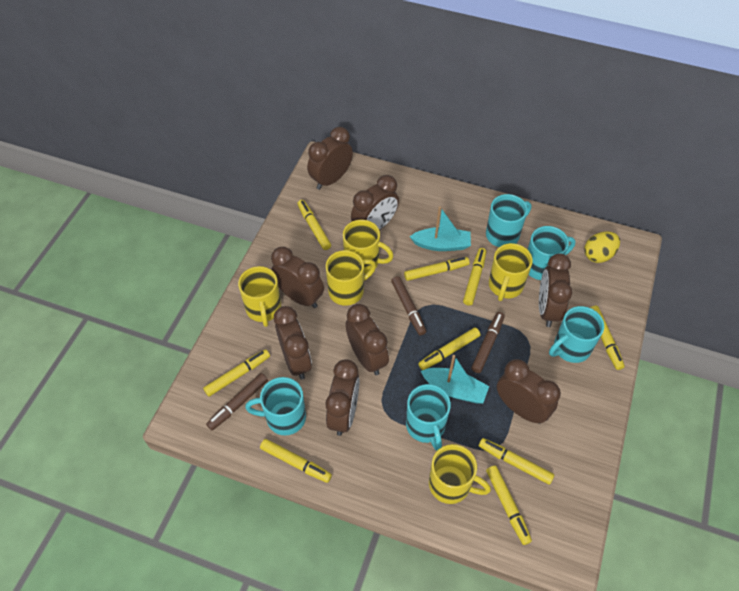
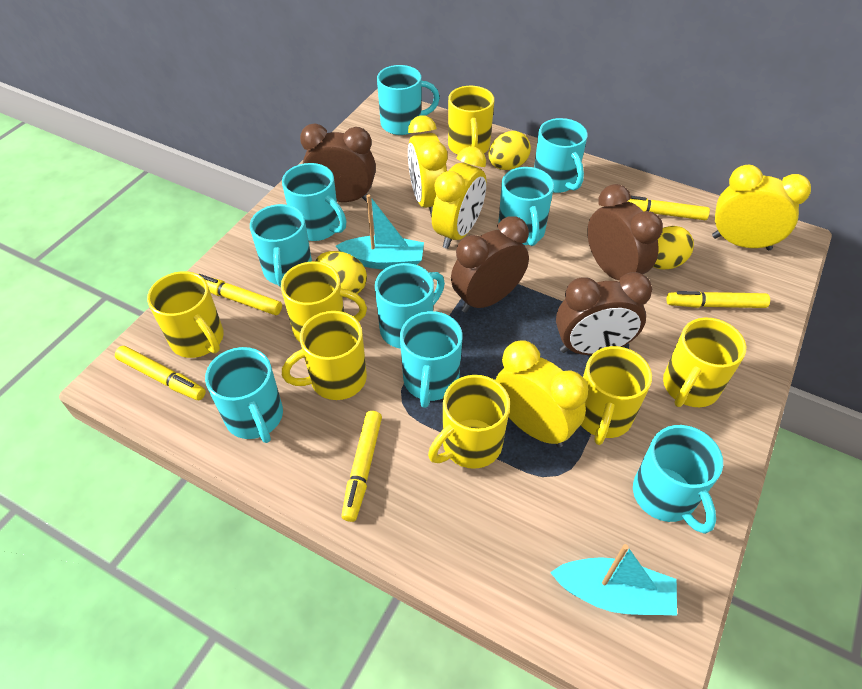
brown clock: [271,247,324,308] [274,306,312,380] [307,127,353,190] [326,359,360,436] [346,304,389,375] [351,175,399,230] [497,359,561,424] [539,253,572,327] = 8 -> [300,124,376,202] [451,216,529,313] [556,272,652,355] [587,184,663,280] = 4
brown marker: [206,373,268,430] [391,276,426,335] [471,312,504,373] = 3 -> none = 0
turquoise mug: [245,377,306,435] [406,384,451,451] [486,194,531,247] [528,226,576,280] [549,306,604,363] = 5 -> [205,347,283,443] [250,204,312,287] [282,163,346,241] [375,263,445,349] [377,65,440,135] [400,311,462,408] [498,167,554,246] [534,118,587,193] [633,425,723,534] = 9
yellow clock: none = 0 -> [408,115,448,218] [432,146,487,249] [496,341,588,447] [712,164,811,250] = 4
yellow egg: [584,232,620,263] = 1 -> [315,251,367,294] [489,131,531,170] [653,226,694,270] = 3
yellow marker: [203,349,270,396] [260,439,332,483] [297,200,331,250] [404,257,470,281] [418,328,480,370] [463,248,486,306] [479,438,554,485] [486,466,532,545] [590,306,625,370] = 9 -> [115,346,206,400] [198,274,282,315] [341,411,382,522] [628,196,710,220] [667,291,770,308] = 5
yellow mug: [238,266,281,327] [326,250,376,306] [343,220,394,274] [429,444,491,504] [489,243,533,301] = 5 -> [147,271,224,358] [281,261,367,342] [282,311,367,400] [428,375,510,469] [448,86,494,155] [581,346,652,445] [663,317,746,407] = 7

